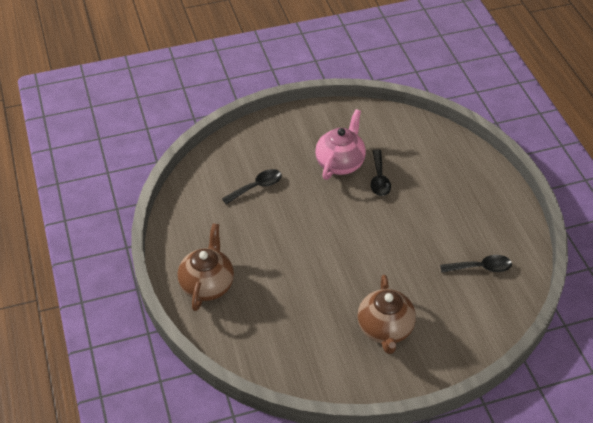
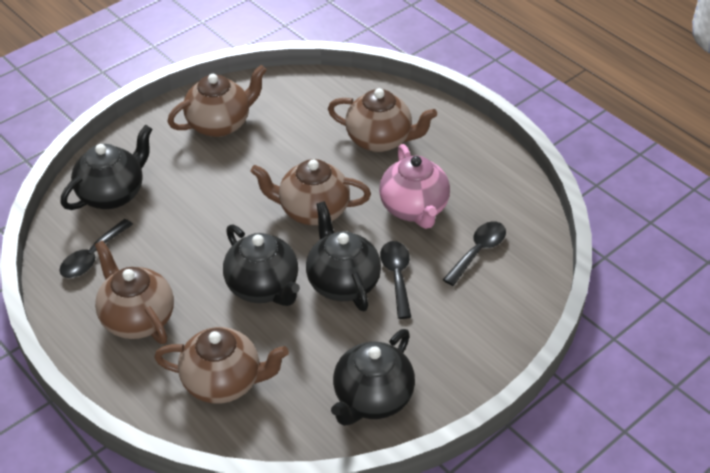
black teapot: none = 0 -> [61,125,152,210] [223,224,300,306] [306,201,381,311] [331,329,415,426] = 4
brown teapot: [178,223,234,311] [358,275,416,354] = 2 -> [95,240,174,344] [154,327,289,404] [167,65,267,137] [250,159,371,225] [328,88,437,152] = 5

